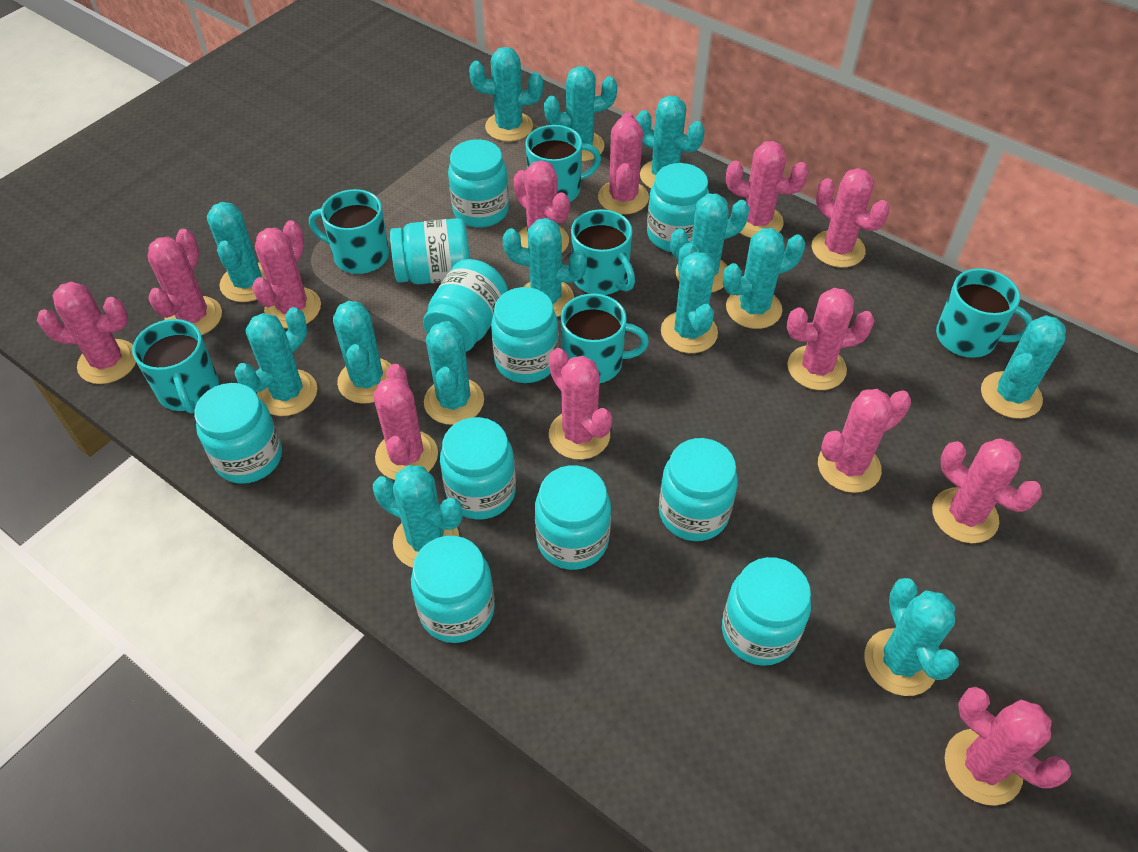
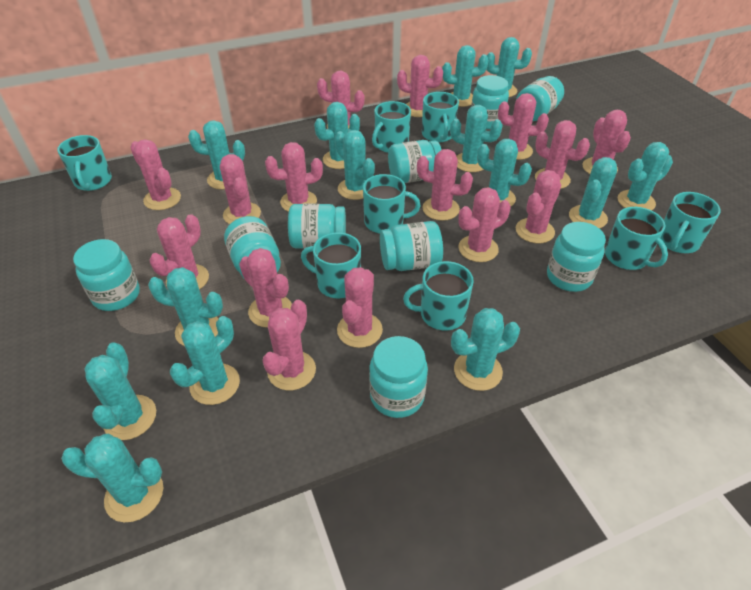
pink cactus: [37,282,136,384] [148,229,222,335] [252,220,321,328] [373,364,438,480] [514,160,570,253] [549,348,612,460] [598,112,649,215] [726,141,809,238] [787,288,874,390] [812,168,889,268] [818,389,911,493] [932,438,1042,543] [944,687,1071,806] = 13 -> [130,139,181,210] [150,214,209,290] [220,154,261,224] [239,248,292,328] [262,299,316,390] [265,142,323,212] [317,71,365,129] [337,267,383,348] [397,55,443,117] [417,149,473,221] [458,188,510,262] [498,93,549,160] [516,170,561,244] [535,120,590,189] [583,110,631,174] = 15
turquoise jar: [194,383,282,484] [390,218,470,284] [411,536,495,643] [423,259,508,352] [440,417,516,520] [448,139,509,228] [491,287,559,383] [535,465,611,570] [647,163,709,252] [659,438,738,541] [722,557,811,666] = 11 -> [73,239,140,311] [224,216,281,278] [288,204,346,249] [369,336,428,418] [380,221,443,271] [388,140,442,183] [471,75,509,129] [516,76,564,121] [547,222,606,292] = 9
turquoise mug: [132,319,219,413] [309,189,389,274] [525,125,601,202] [561,293,649,383] [571,209,635,295] [936,268,1033,358] = 6 -> [57,135,112,191] [301,232,361,298] [363,174,420,234] [372,101,411,153] [403,261,474,330] [422,92,459,142] [605,207,668,270] [660,192,721,253] = 8

